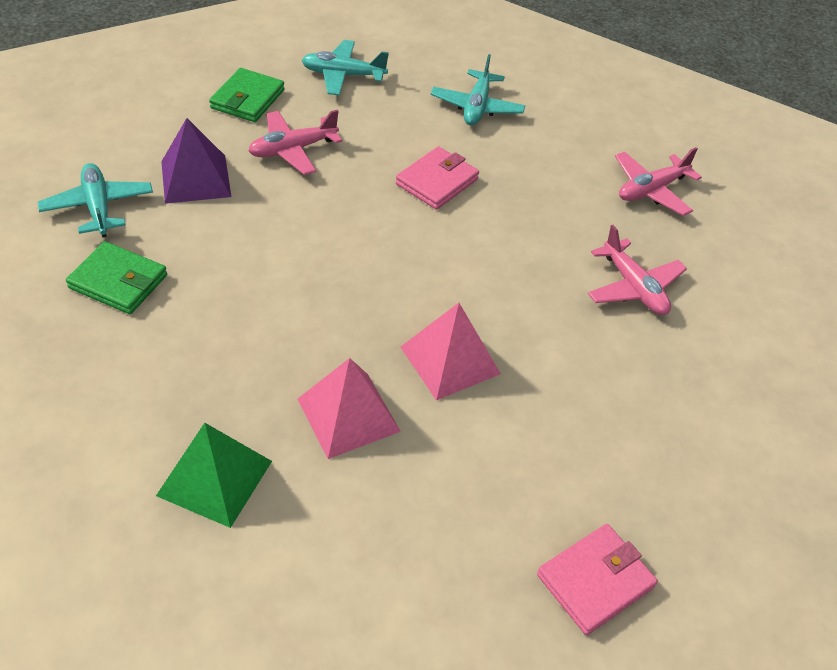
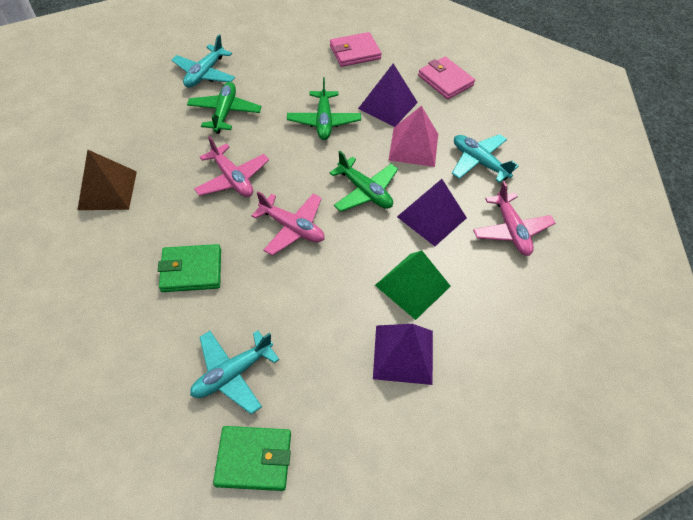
brown pyramid: none = 0 -> [77,150,137,210] = 1
green plane: none = 0 -> [187,82,262,134] [287,77,361,140] [330,151,398,212] = 3
pink pyramid: [297,358,401,459] [401,303,501,401] = 2 -> [389,106,438,167] = 1
purple pyramid: [161,118,231,204] = 1 -> [358,64,418,127] [373,324,433,385] [397,179,467,246] = 3

